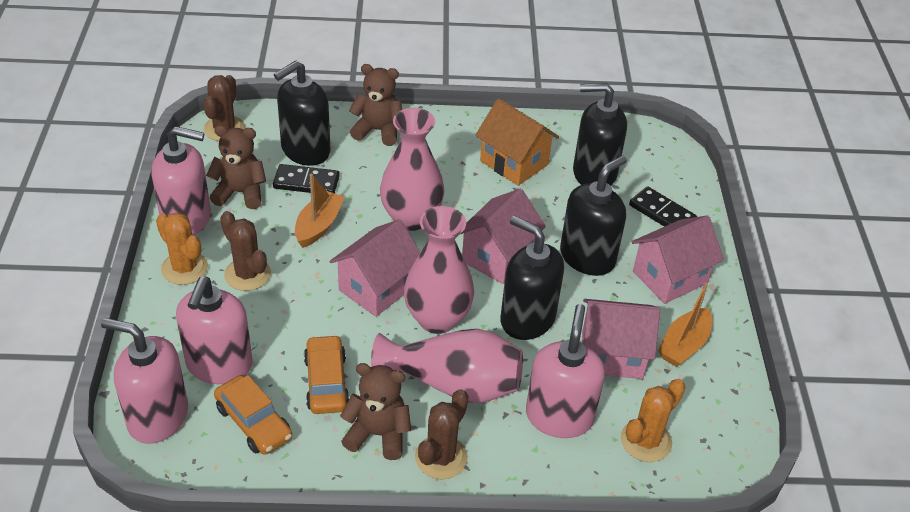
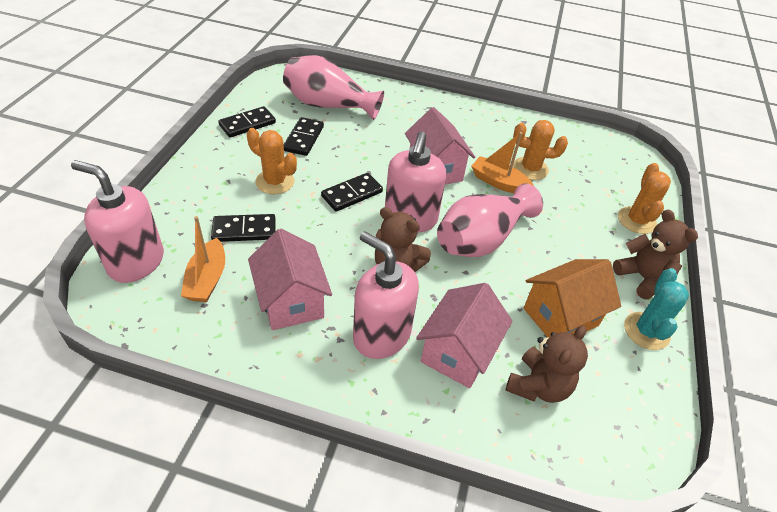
black domino: [273,164,340,193] [629,186,697,227] = 2 -> [211,214,276,242] [218,106,276,138] [284,117,324,156] [321,173,383,212] = 4
black soap dispenser: [274,60,330,166] [500,216,564,340] [560,155,627,276] [573,83,627,186] = 4 -> none = 0
brown cactus: [203,75,245,141] [220,211,271,291] [415,389,469,479] = 3 -> none = 0
orange cactus: [156,212,208,285] [621,379,686,462] = 2 -> [247,128,297,194] [513,120,568,180] [618,163,671,234] = 3
orange car: [214,375,292,455] [304,335,350,414] = 2 -> none = 0
pink house: [330,219,421,317] [461,188,546,284] [582,299,660,379] [632,215,724,304] = 4 -> [248,229,332,330] [405,107,475,185] [416,283,512,388] = 3
pink soap dispenser: [101,318,188,444] [152,126,211,235] [176,277,253,384] [526,304,605,438] = 4 -> [71,160,164,283] [353,231,419,359] [385,132,446,233] = 3
pink vase: [371,329,523,403] [380,108,445,231] [404,206,474,334] = 3 -> [283,55,384,120] [437,183,543,257] = 2
turquoise cactus: none = 0 -> [624,268,689,350] = 1

